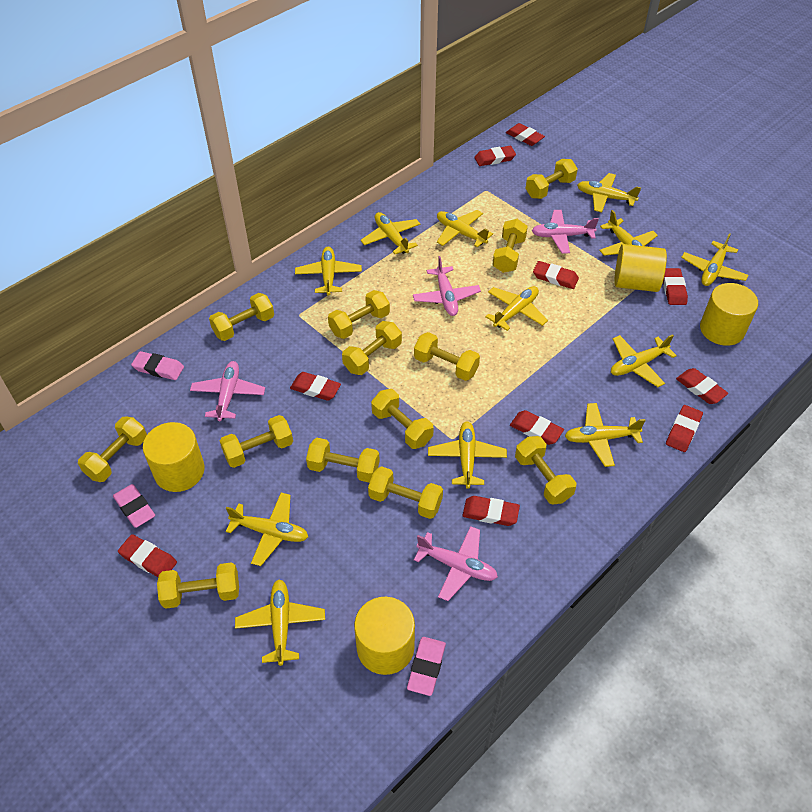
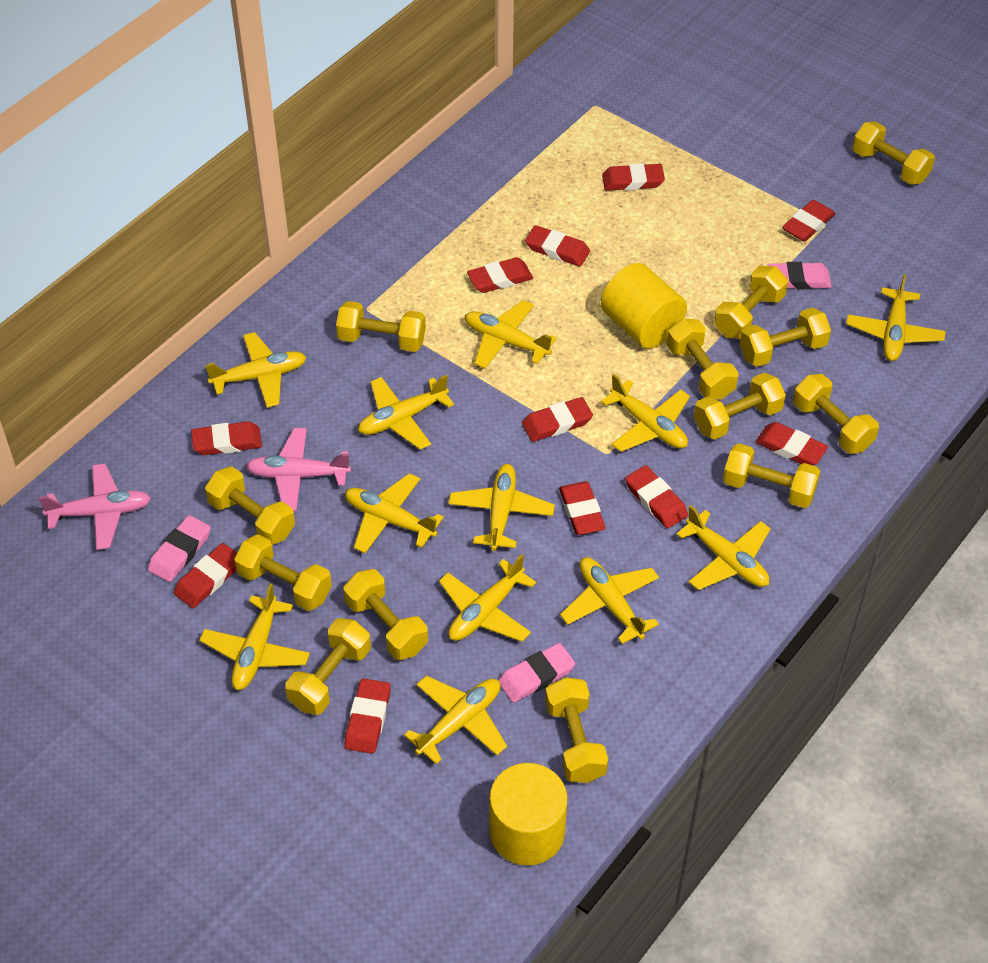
pink plane: [190,361,265,421] [413,256,481,316] [414,526,498,601] [532,210,599,253] = 4 -> [38,464,151,550] [246,428,351,511] = 2
red eraser: [118,534,177,577] [290,372,341,401] [463,496,520,526] [474,146,516,166] [506,123,545,146] [510,410,564,445] [533,261,579,289] [663,268,688,305] [666,405,703,452] [676,368,728,404] = 10 -> [174,543,237,608] [191,421,262,455] [344,678,391,754] [467,257,533,293] [522,397,593,442] [525,225,590,267] [559,482,606,535] [602,163,665,191] [625,465,688,529] [755,422,828,465] [782,200,836,242] = 11
yellow cylinder: [143,422,205,492] [354,597,415,675] [614,244,667,292] [700,283,758,346] = 4 -> [489,763,568,866] [601,263,687,348] = 2

